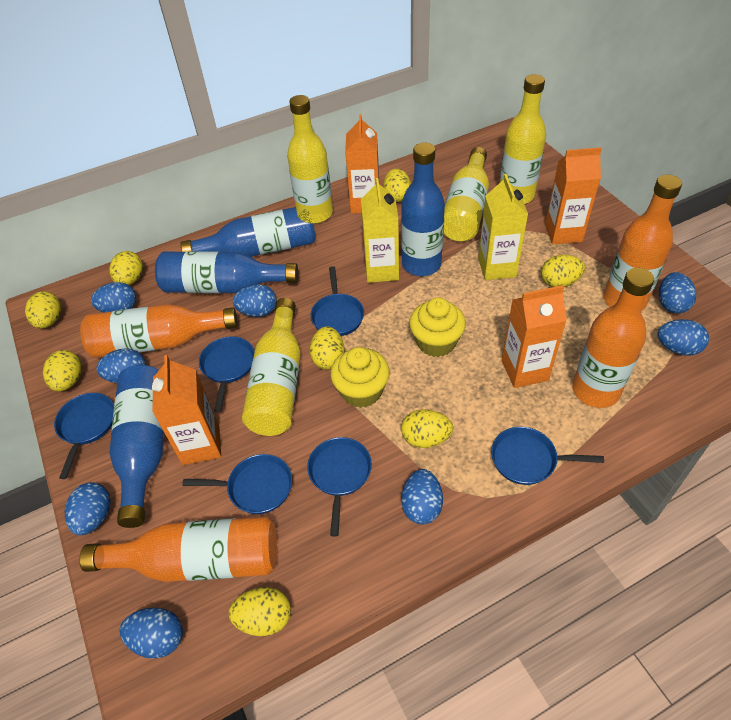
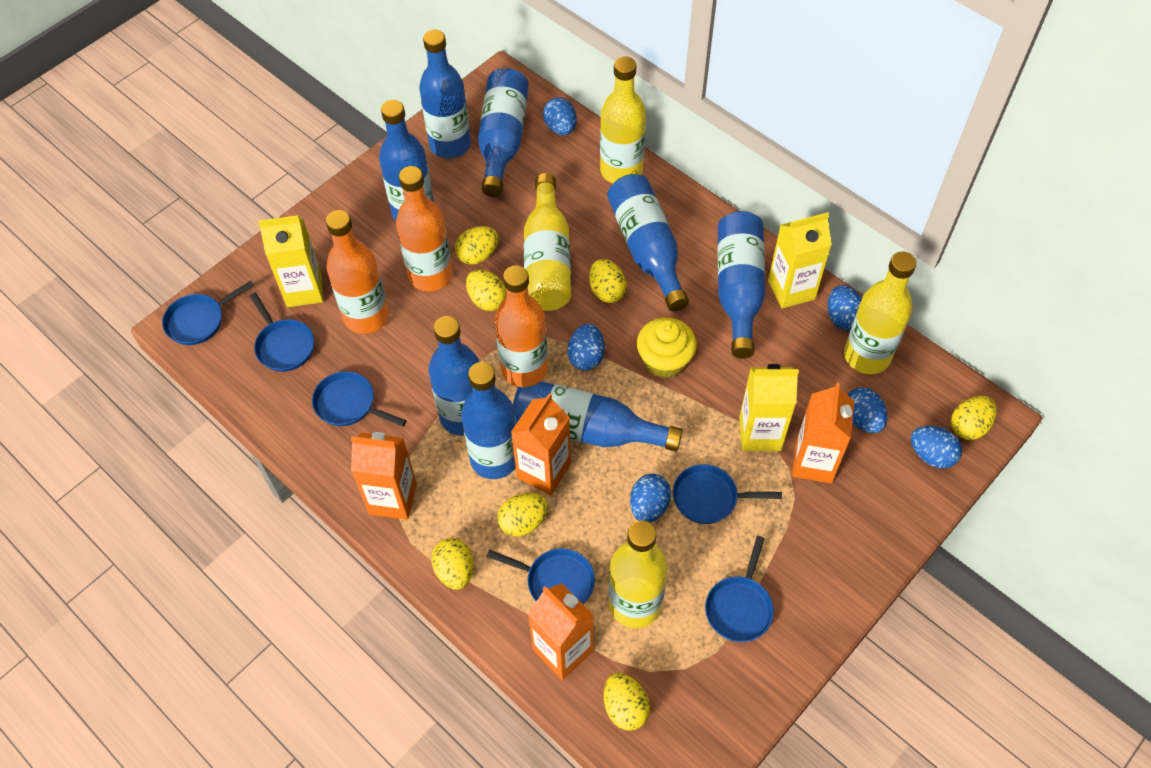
blue bottle: [109,365,164,528] [155,251,298,293] [180,205,316,257] [401,143,445,276] = 4 -> [379,100,434,221] [419,30,471,158] [429,316,479,436] [461,362,516,479] [478,68,529,197] [513,378,683,452] [607,174,689,312] [717,211,765,359] = 8
blue egg: [65,482,111,535] [91,282,136,313] [96,348,146,383] [119,608,183,659] [233,284,277,317] [401,469,443,525] [658,319,709,356] [659,272,696,314] = 8 -> [543,97,577,135] [567,324,605,371] [630,474,671,523] [828,285,862,331] [848,388,888,433] [911,426,962,468] = 6
orange bottle: [79,517,277,582] [80,304,238,358] [572,267,654,408] [604,175,682,311] = 4 -> [326,210,389,334] [396,166,453,292] [495,265,548,387] = 3
yellow carton: [361,178,399,283] [478,174,528,280] = 2 -> [258,215,323,307] [739,364,799,451] [768,212,832,308] = 3
yellow cupcake: [330,347,390,408] [409,298,466,357] = 2 -> [637,317,697,378] = 1
yellow egg: [25,291,61,328] [43,350,82,391] [109,251,143,285] [229,587,291,636] [310,326,345,370] [383,168,411,202] [401,409,453,448] [541,255,585,287] = 8 -> [431,538,474,590] [455,226,499,265] [466,269,507,311] [497,493,548,537] [589,259,627,303] [604,672,650,731] [951,396,997,440] = 7

